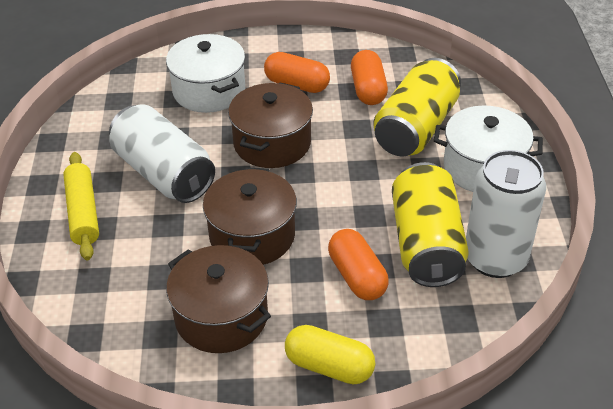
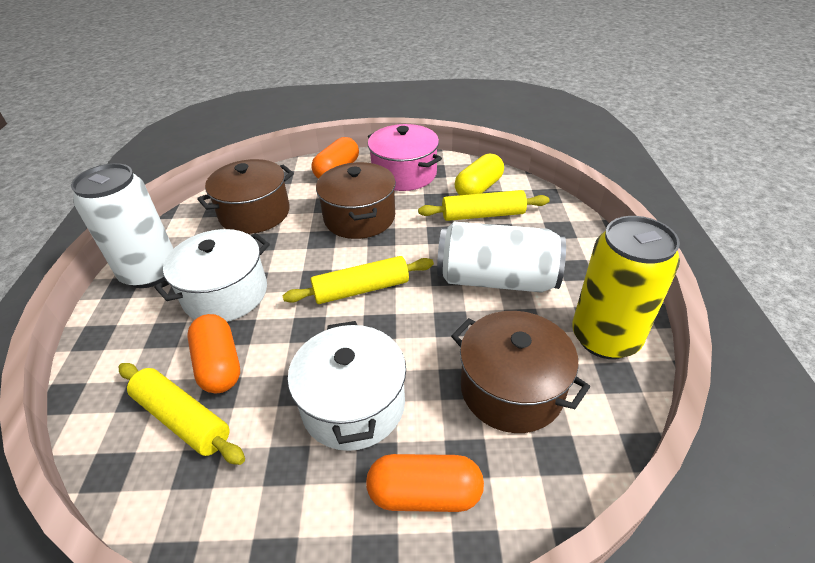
pink pot: none = 0 -> [368,124,442,191] = 1
yellow can: [373,58,461,156] [392,162,469,287] = 2 -> [572,216,680,359] = 1
yellow rolling pin: [63,152,99,260] = 1 -> [118,363,245,465] [282,256,434,304] [418,190,550,221] = 3

